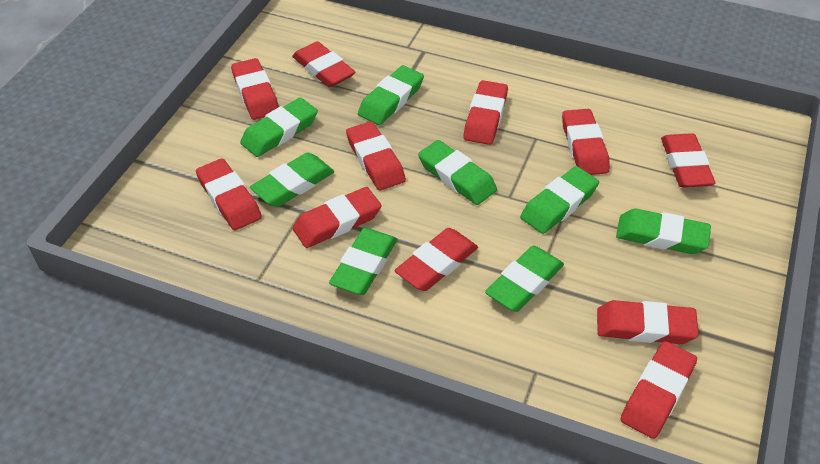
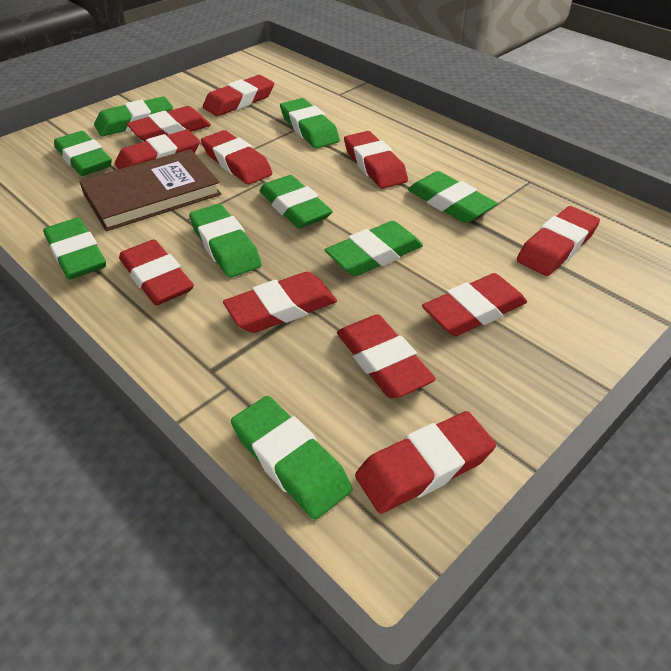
brown book: none = 0 -> [79,149,221,231] = 1
green eraser: [240,97,318,157] [250,152,334,207] [329,228,397,295] [358,65,424,125] [418,140,497,205] [485,245,564,312] [520,166,599,234] [616,209,711,254] = 8 -> [43,218,106,280] [54,131,112,176] [94,96,173,136] [189,204,262,278] [231,396,352,520] [260,175,333,228] [280,98,340,148] [325,221,423,276] [408,171,498,223] = 9

